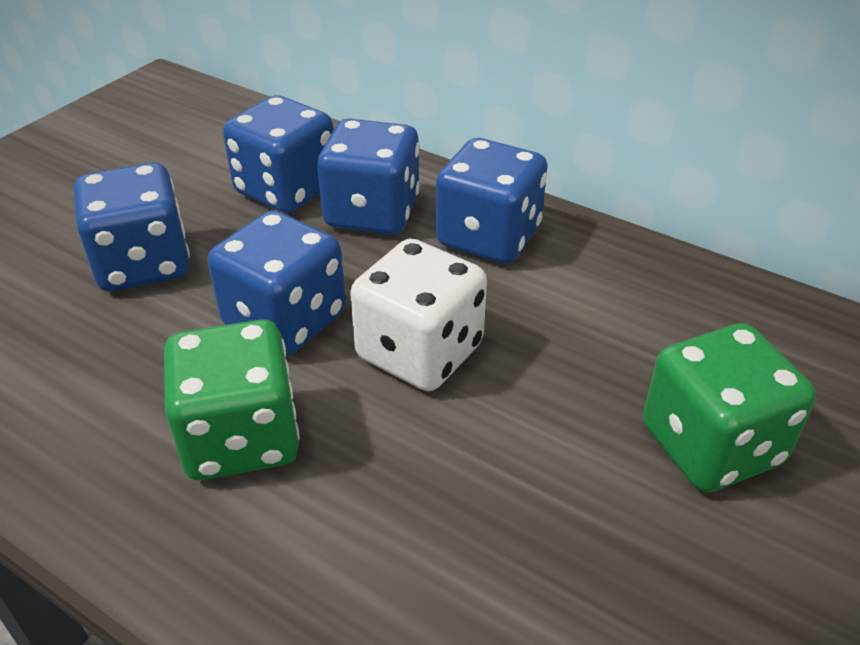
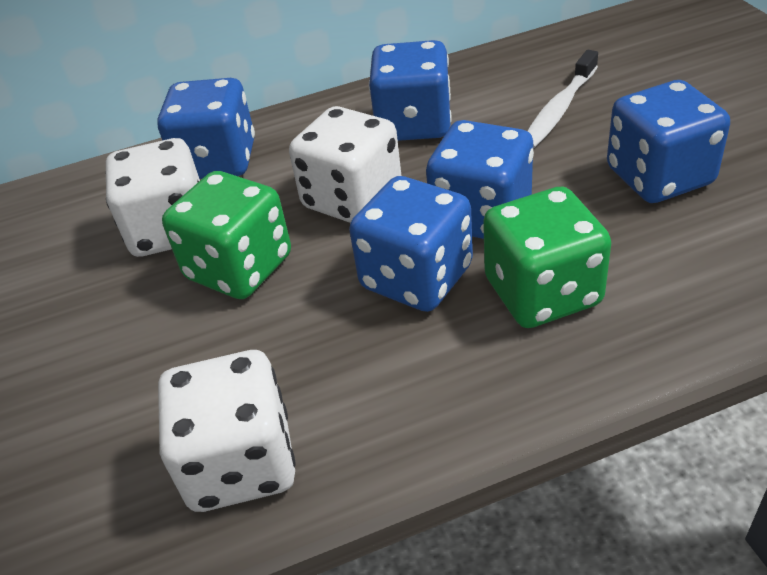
white dice: [350,239,487,391] = 1 -> [105,138,200,257] [158,350,296,512] [289,106,401,223] = 3
white toothbrush: none = 0 -> [528,50,598,149] = 1

